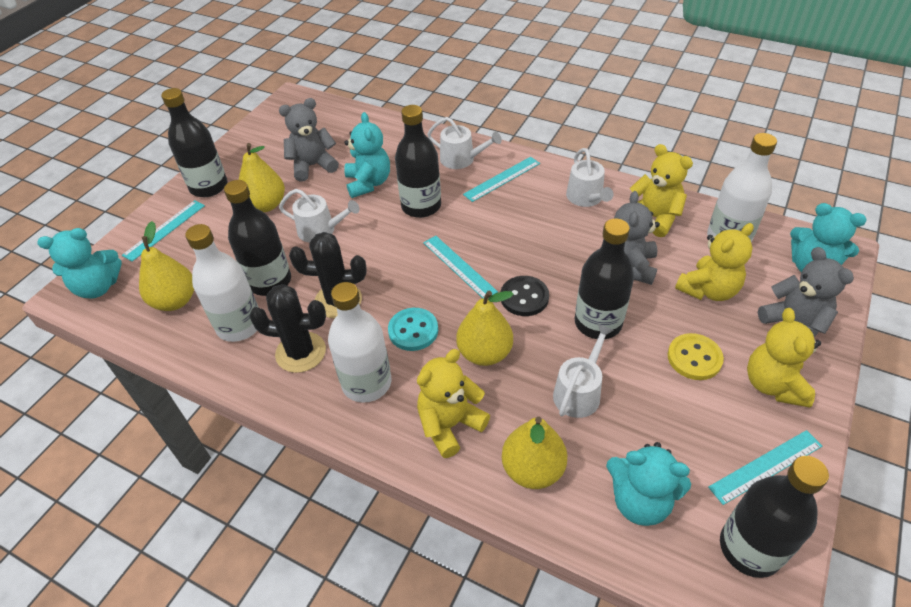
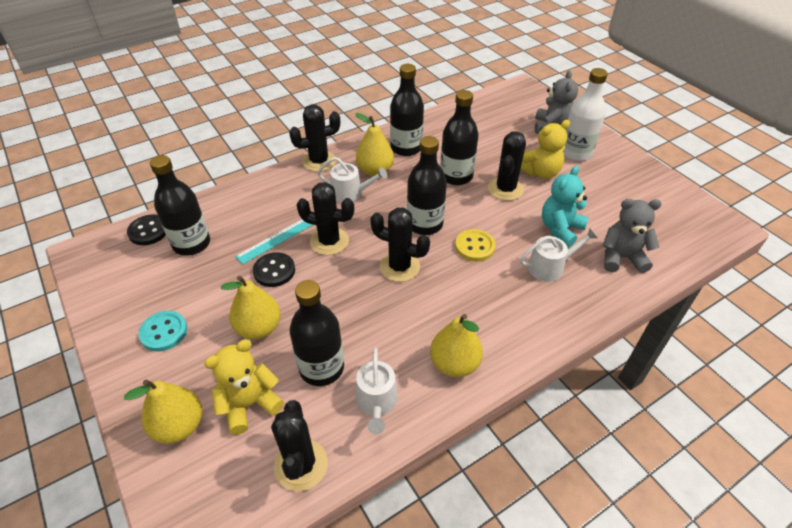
black button: [501,276,549,316] = 1 -> [127,215,166,245] [253,252,295,287] = 2
black cactus: [249,284,326,373] [289,232,367,318] = 2 -> [271,400,328,491] [289,104,340,172] [297,182,354,255] [370,208,430,282] [488,131,526,201] = 5
grey teddy bear: [279,98,339,182] [614,191,660,285] [758,247,854,337] = 3 -> [535,71,578,134] [602,199,662,273] = 2
turquoise ruler: [122,200,205,261] [423,236,498,298] [463,157,540,202] [708,430,822,505] = 4 -> [235,219,313,264] = 1
turquoise teddy bear: [37,228,122,298] [344,112,390,198] [606,442,691,526] [790,203,867,272] = 4 -> [542,166,589,247] = 1
white bottle: [185,224,259,342] [328,282,391,403] [707,133,777,243] = 3 -> [563,68,608,161] = 1
white watering can: [279,189,360,243] [427,117,502,169] [553,324,614,418] [566,148,614,207] = 4 -> [317,157,387,203] [356,348,398,434] [520,228,598,282] = 3
yellow teddy bear: [417,349,490,458] [630,144,693,237] [675,223,754,301] [747,308,821,408] = 4 -> [204,339,284,435] [520,120,570,179] = 2

